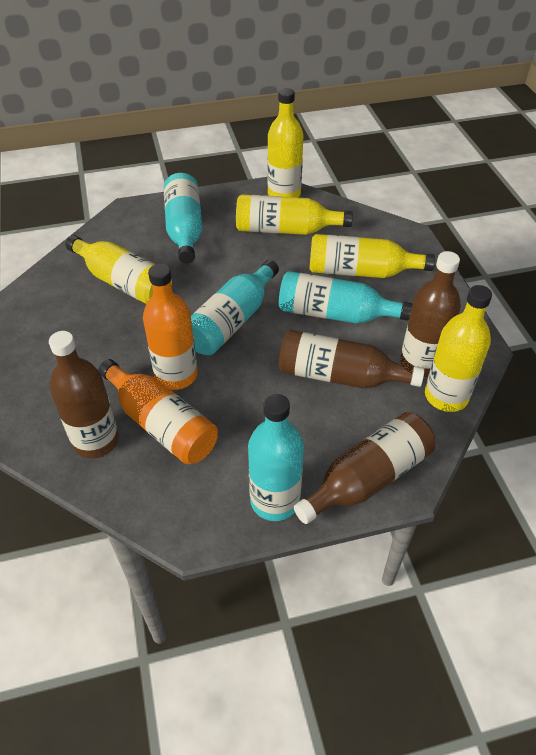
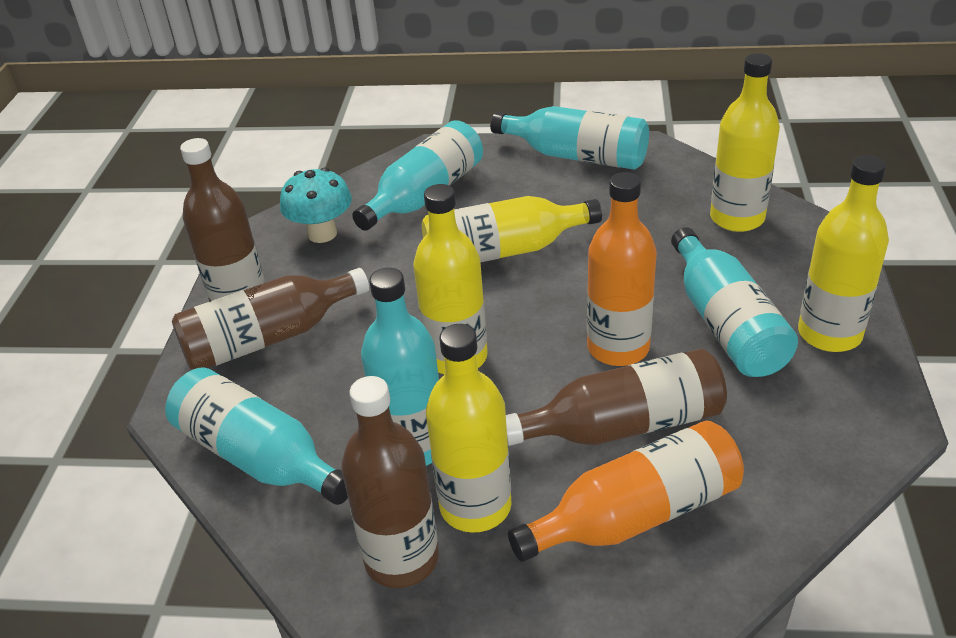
turquoise bottle: [164,173,203,263] [191,260,279,355] [248,394,304,521] [279,271,413,324] = 4 -> [165,368,348,505] [352,120,483,231] [361,268,439,466] [490,106,649,170] [671,227,798,377] = 5
turquoise mushroom: none = 0 -> [280,167,352,243] = 1

